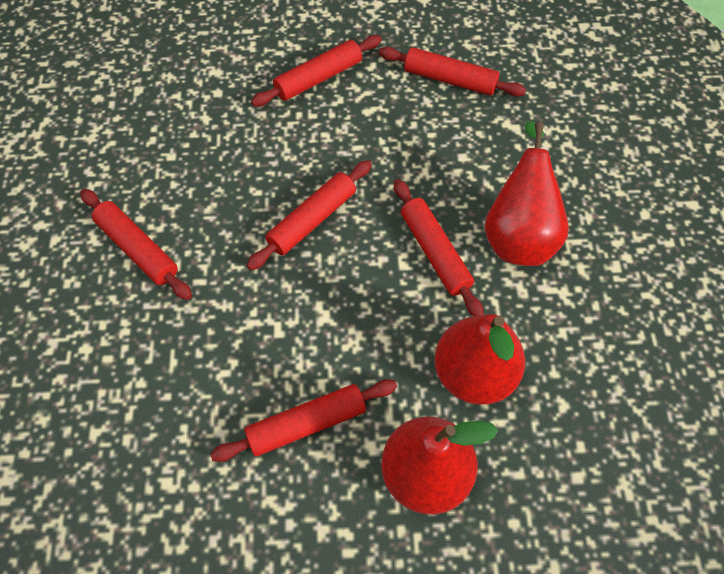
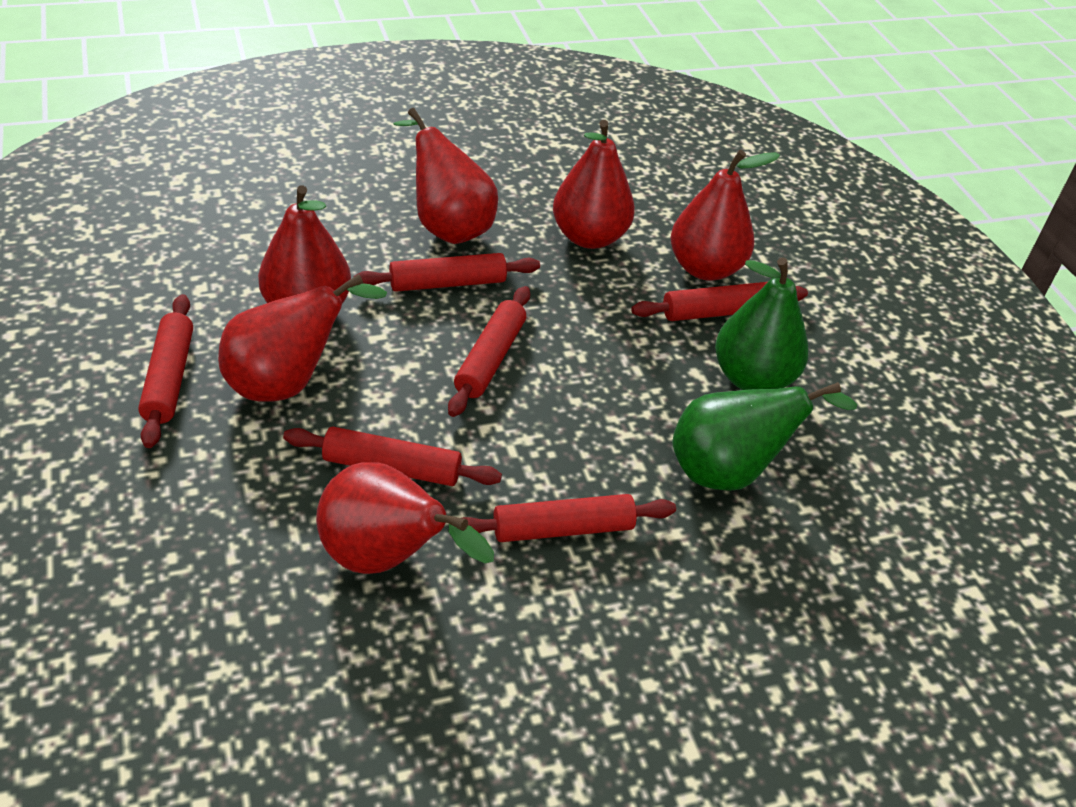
green pear: none = 0 -> [672,382,857,491] [715,258,809,390] = 2
red pear: [381,417,498,514] [434,314,525,405] [485,121,569,266] = 3 -> [218,274,387,402] [258,185,351,303] [316,462,494,574] [393,108,498,244] [553,120,635,249] [670,150,780,281] = 6

